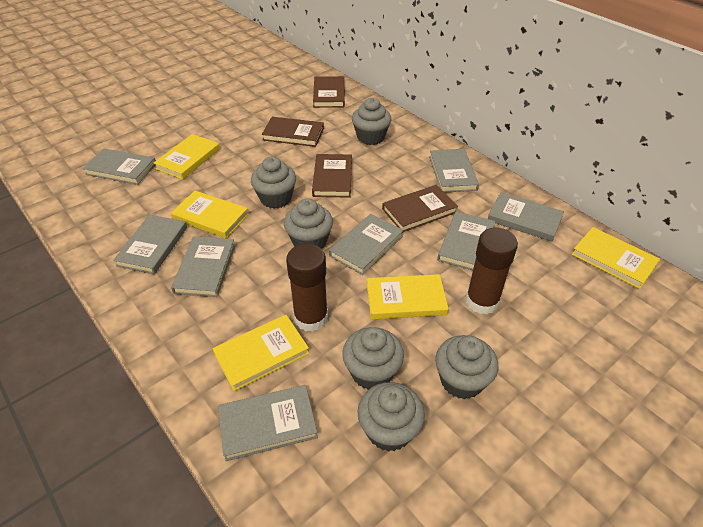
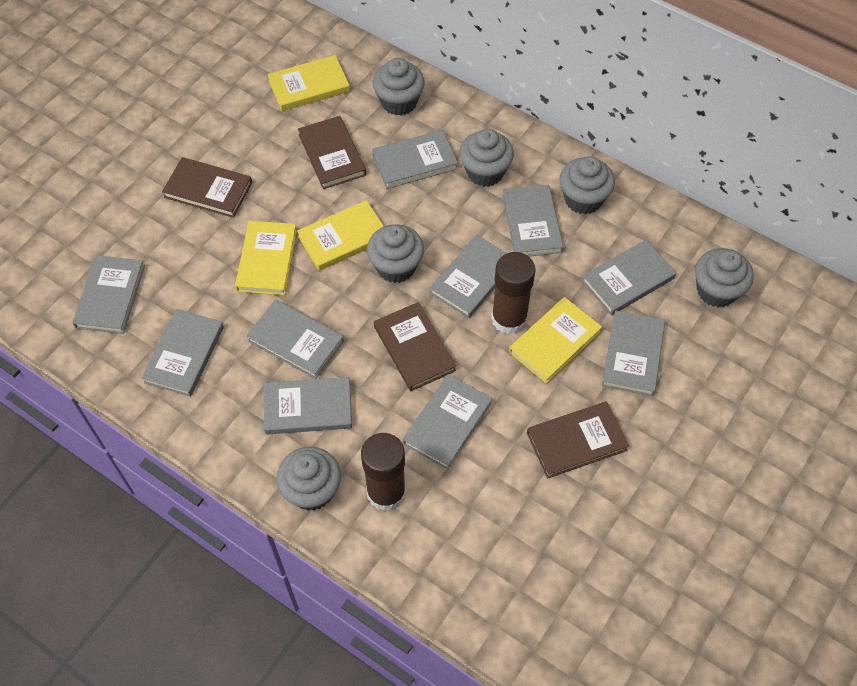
grey book: [83,148,156,185] [113,215,187,274] [171,236,235,297] [218,385,318,461] [329,214,404,275] [429,149,479,193] [437,211,495,270] [488,192,564,241] = 8 -> [72,255,145,334] [142,309,224,397] [246,300,344,379] [264,377,352,434] [372,130,458,189] [403,374,492,470] [430,235,507,318] [503,185,563,257] [582,239,676,315] [602,310,665,396] = 10
yellow book: [154,134,220,180] [171,191,249,238] [212,315,309,391] [367,274,449,319] [572,227,660,289] = 5 -> [235,221,297,295] [268,55,350,111] [297,200,384,271] [509,297,602,384] = 4

